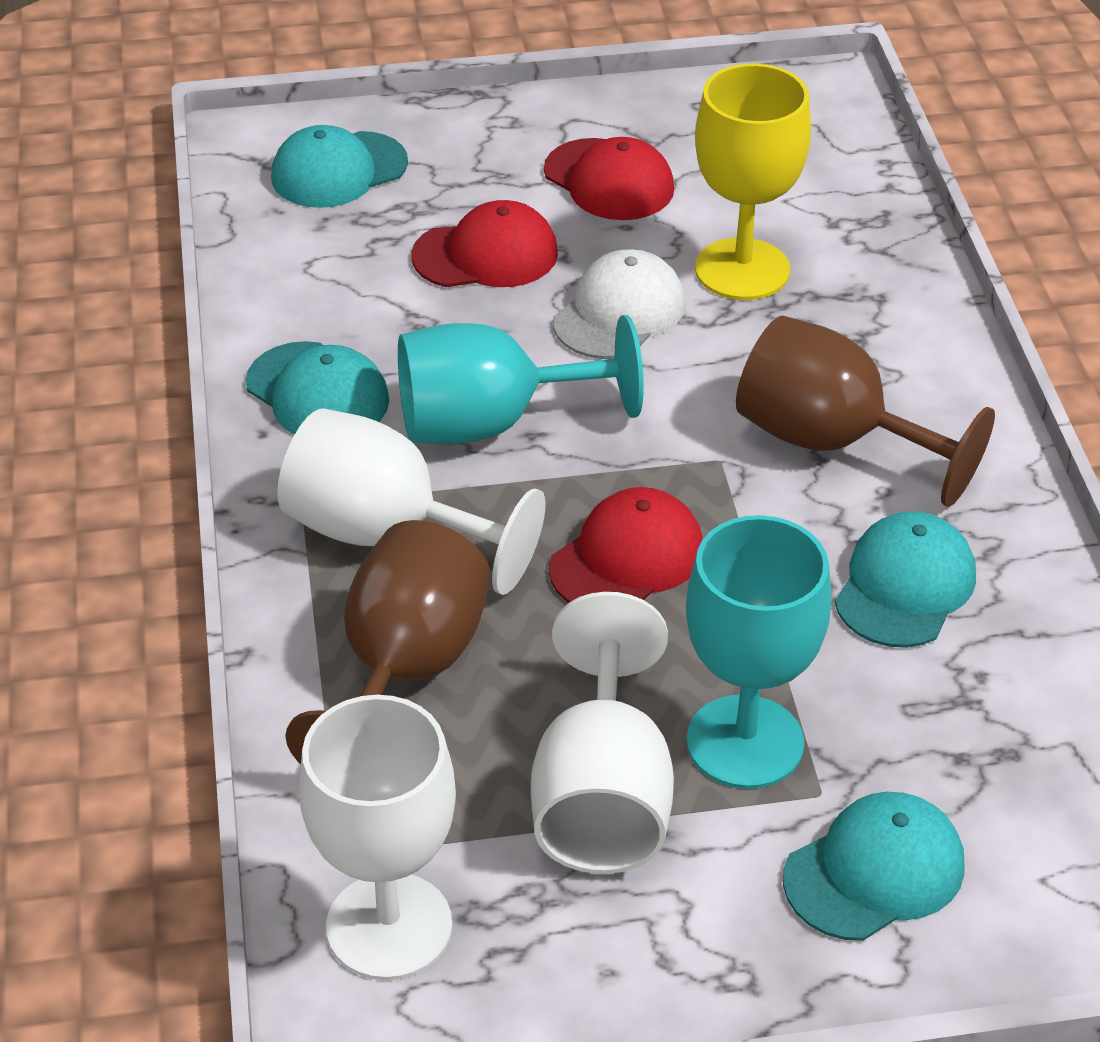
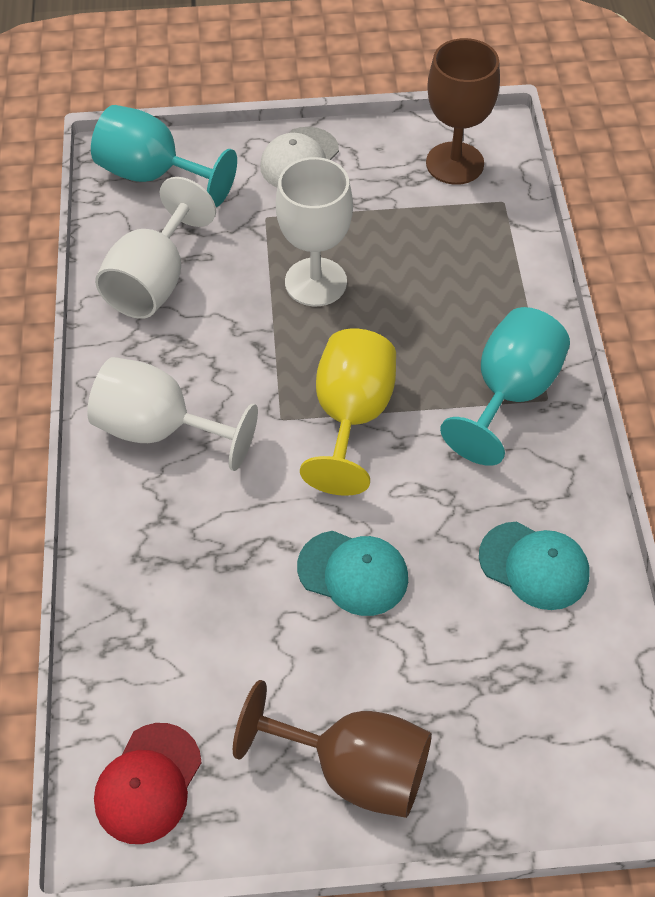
red cap: [412,200,558,287] [544,137,674,220] [549,487,703,603] = 3 -> [94,723,202,844] = 1
turquoise cap: [246,341,389,434] [271,125,408,208] [783,792,965,941] [835,511,976,648] = 4 -> [297,531,408,616] [479,522,590,610] = 2

